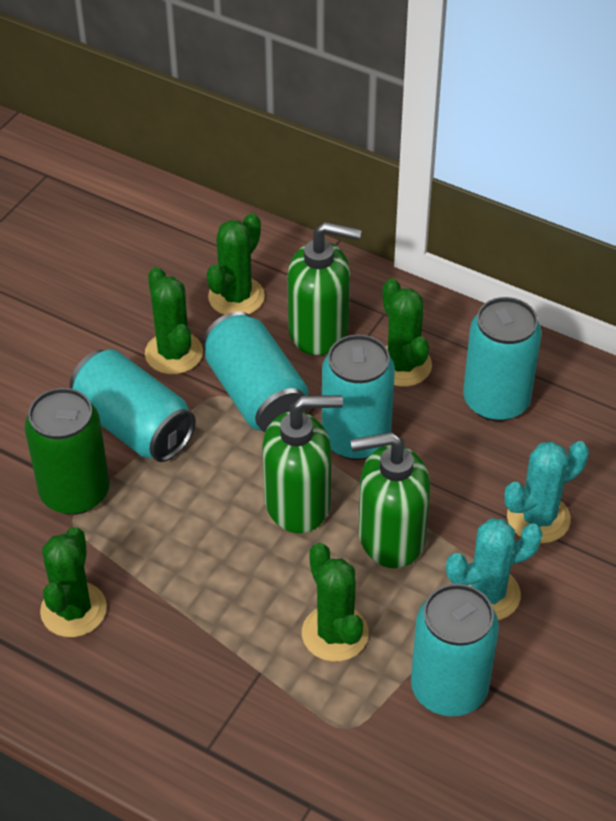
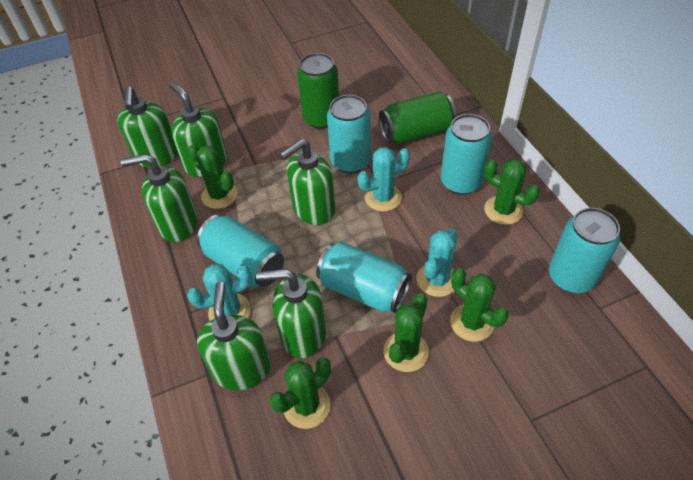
green can: [25,388,110,515] = 1 -> [297,53,339,129] [379,92,456,144] = 2
green soap dispenser: [262,395,343,533] [287,222,362,355] [350,432,431,568] = 3 -> [117,87,178,167] [121,154,198,242] [169,82,227,177] [197,282,271,390] [256,269,326,358] [280,139,335,225] = 6
turquoise cactus: [446,518,543,620] [504,441,589,543] = 2 -> [187,264,252,321] [358,147,410,212] [416,229,458,297] = 3

